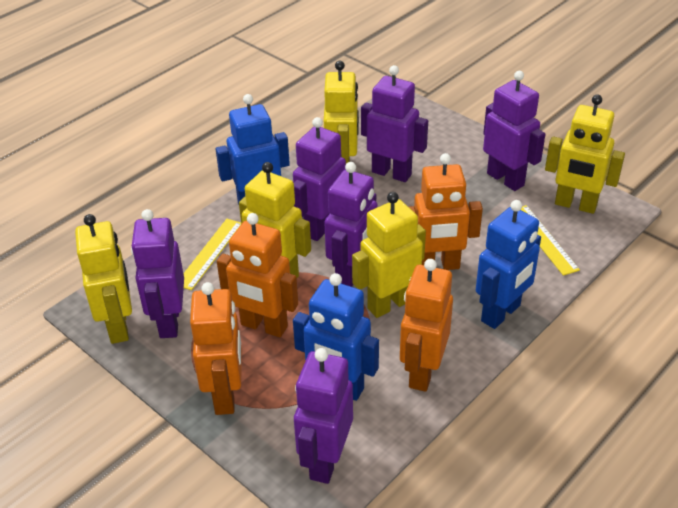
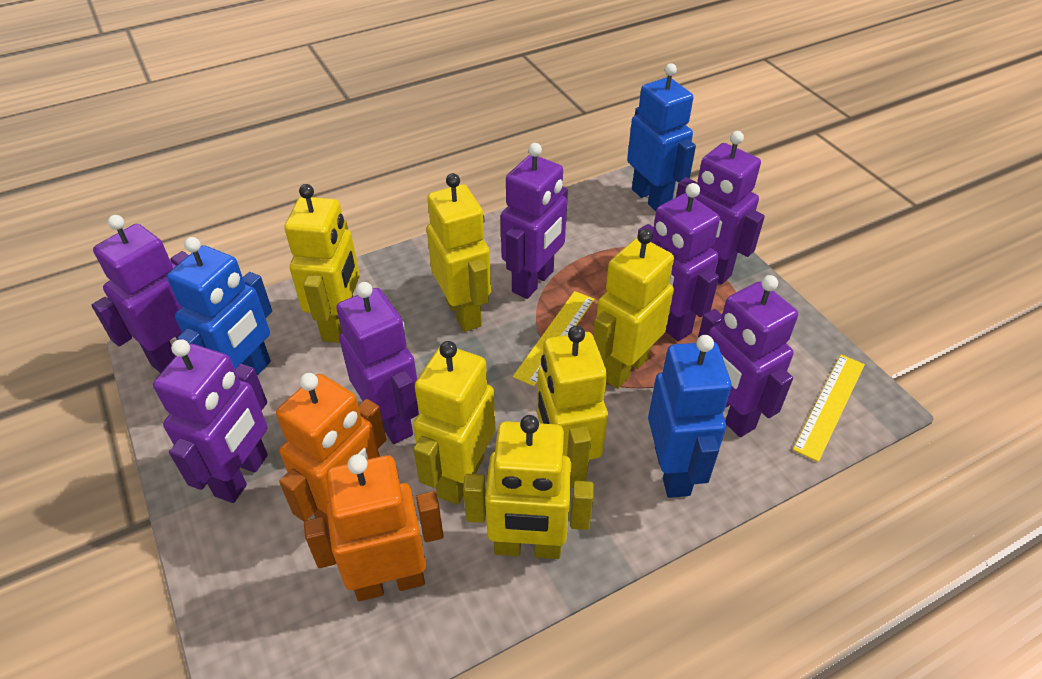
orange robot: [190,282,242,415] [217,213,298,337] [400,259,453,392] [409,153,483,270] = 4 -> [276,373,386,529] [304,454,444,601] = 2
purple robot: [131,209,184,338] [293,117,346,241] [294,348,353,484] [324,162,378,287] [361,65,428,182] [483,71,545,191] = 6 -> [92,215,189,373] [153,339,268,503] [336,282,419,444] [500,143,568,299] [638,183,720,341] [676,131,765,285] [698,275,798,437] = 7
yellow robot: [75,214,132,344] [239,162,311,278] [324,61,359,164] [352,192,426,318] [545,94,625,214] = 5 -> [284,184,360,343] [413,341,495,505] [427,173,491,332] [463,415,594,559] [537,326,608,488] [593,229,674,389] = 6

